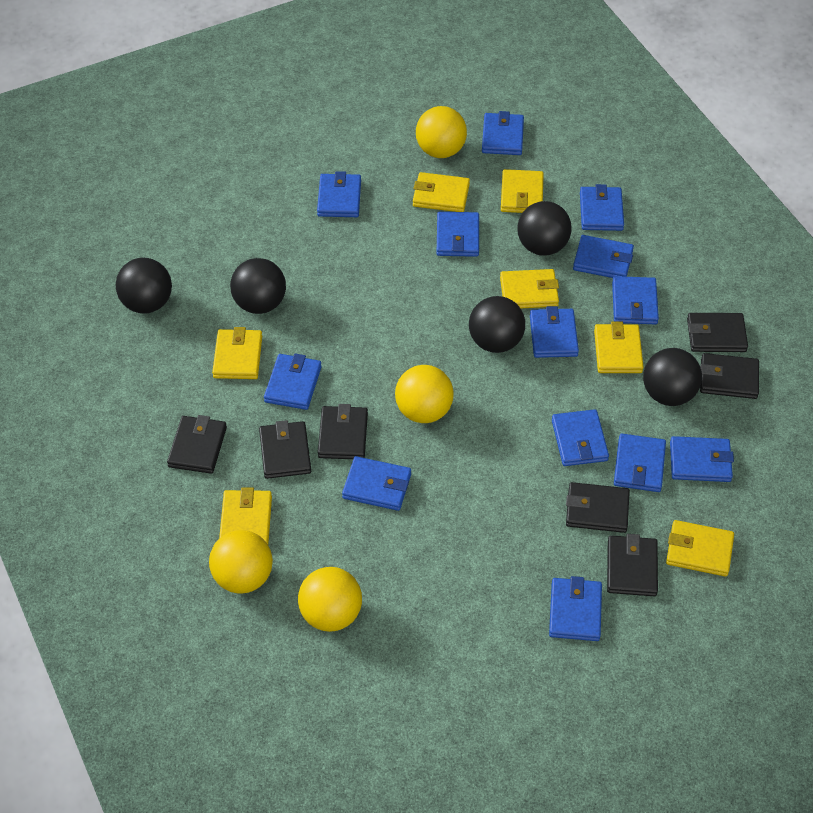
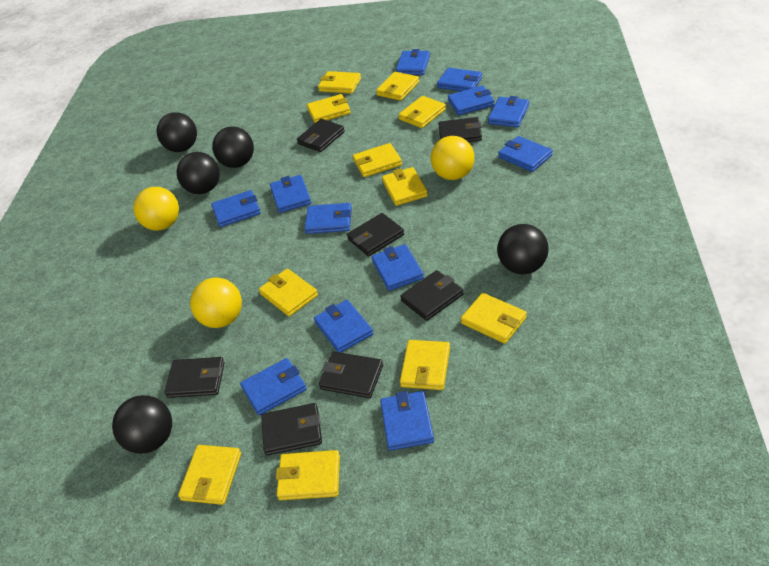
blue wallet: [264,353,322,410] [317,171,361,217] [342,456,411,511] [436,212,479,257] [482,111,524,155] [530,306,579,358] [549,576,602,641] [552,409,609,466] [573,235,634,278] [580,184,624,231] [612,276,659,324] [614,434,666,492] [670,436,734,482] = 13 -> [211,190,261,227] [240,358,307,415] [270,175,311,213] [304,203,352,234] [314,300,373,353] [372,244,424,291] [380,391,434,451] [396,49,430,75] [437,68,482,91] [448,86,494,115] [488,96,529,127] [498,136,553,172] = 12
yellow ball: [209,530,273,594] [298,567,362,632] [395,365,454,423] [416,106,467,158] = 4 -> [134,187,179,231] [190,278,242,328] [431,136,475,180] = 3
yellow wallet: [212,327,262,379] [219,487,272,544] [413,172,470,212] [500,269,559,308] [501,169,544,213] [594,322,643,373] [666,520,734,577] = 7 -> [178,445,241,505] [259,269,318,317] [276,450,340,500] [307,94,351,123] [318,71,361,94] [353,143,402,177] [376,72,419,101] [382,167,428,206] [398,96,446,128] [400,340,450,390] [461,293,527,344] = 11

